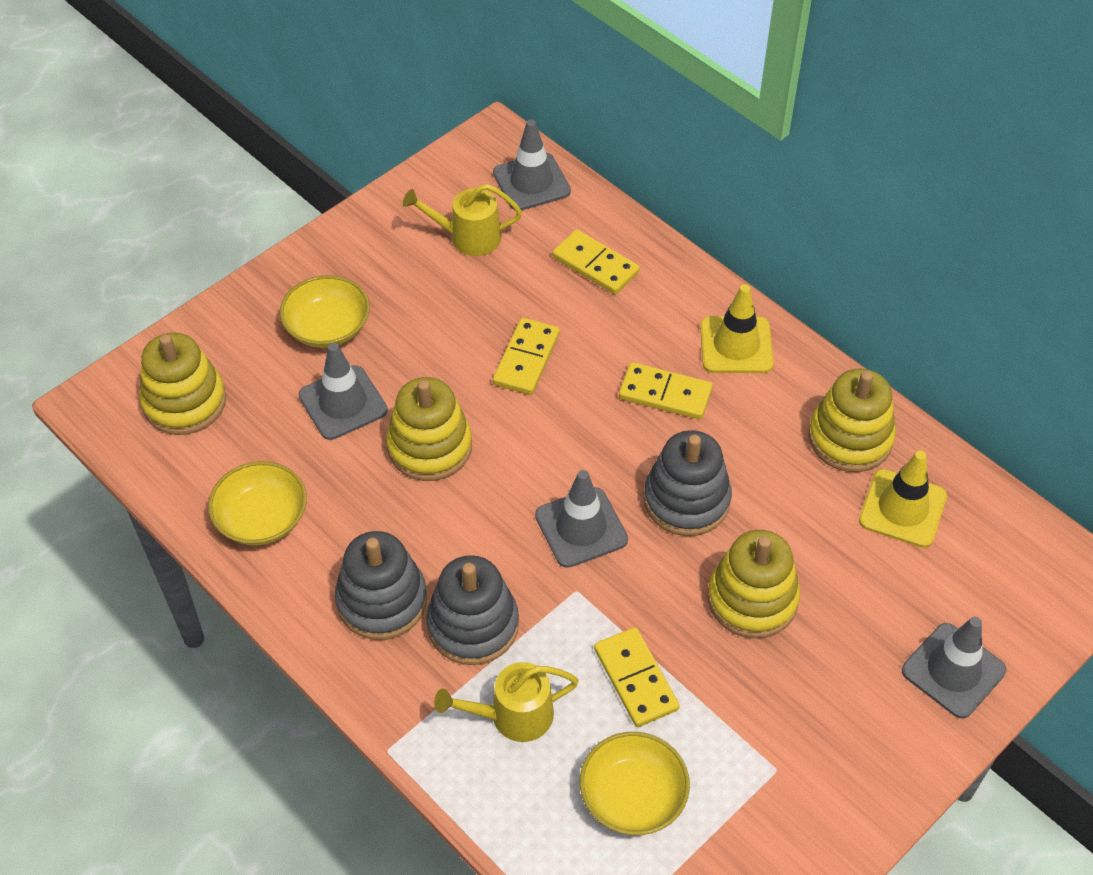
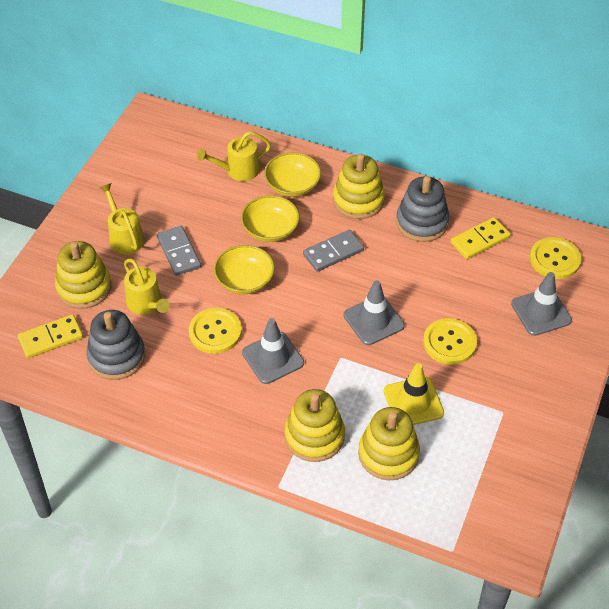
grey domino: none = 0 -> [157,226,201,276] [303,230,364,272] = 2
grey stacking toy: [335,531,427,640] [426,555,519,665] [644,430,732,536] = 3 -> [86,310,146,380] [396,176,449,242] = 2
grey traffic cone: [298,343,388,440] [493,119,571,211] [535,470,628,568] [902,617,1007,719] = 4 -> [242,318,304,384] [344,280,405,345] [511,272,572,336] = 3
yellow button: none = 0 -> [189,308,242,354] [423,318,477,365] [530,237,581,279] = 3
yellow domino: [493,318,560,395] [552,229,640,294] [594,627,680,727] [619,362,713,419] = 4 -> [18,314,83,358] [451,217,511,259] = 2
yellow traffic cone: [700,284,773,373] [859,451,947,548] = 2 -> [384,363,444,425] = 1
yellow watering can: [403,184,522,256] [434,662,579,742] = 2 -> [99,183,144,255] [124,259,170,315] [197,131,271,181] = 3

